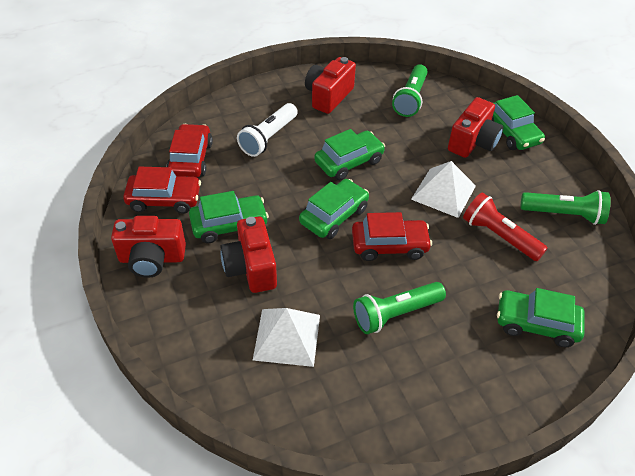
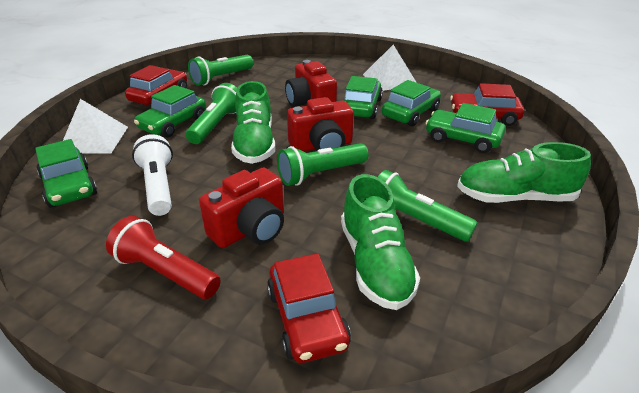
green flashlight: [353,282,446,334] [392,64,428,117] [521,190,611,225] = 3 -> [186,83,237,144] [188,55,253,86] [277,143,369,186] [378,170,478,242] = 4
green shoe: none = 0 -> [231,81,275,164] [341,174,420,310] [457,142,591,203] = 3
red camera: [111,216,186,278] [220,216,277,293] [305,57,356,114] [448,97,503,158] = 4 -> [199,167,284,248] [285,60,337,107] [287,97,354,152] = 3

